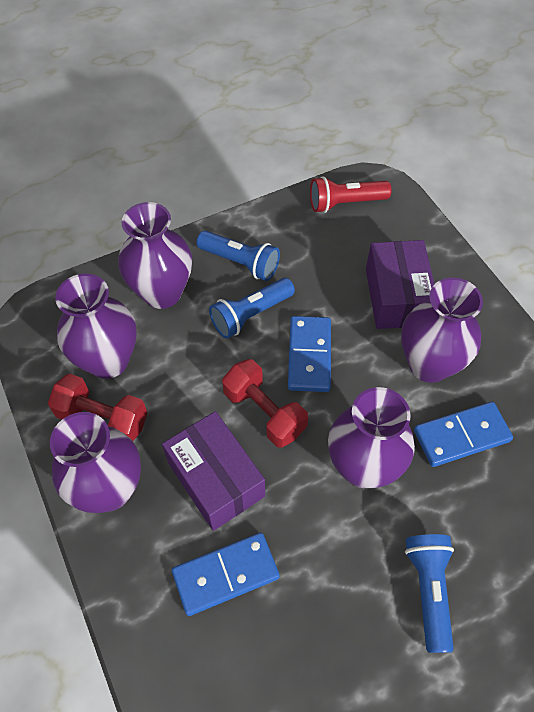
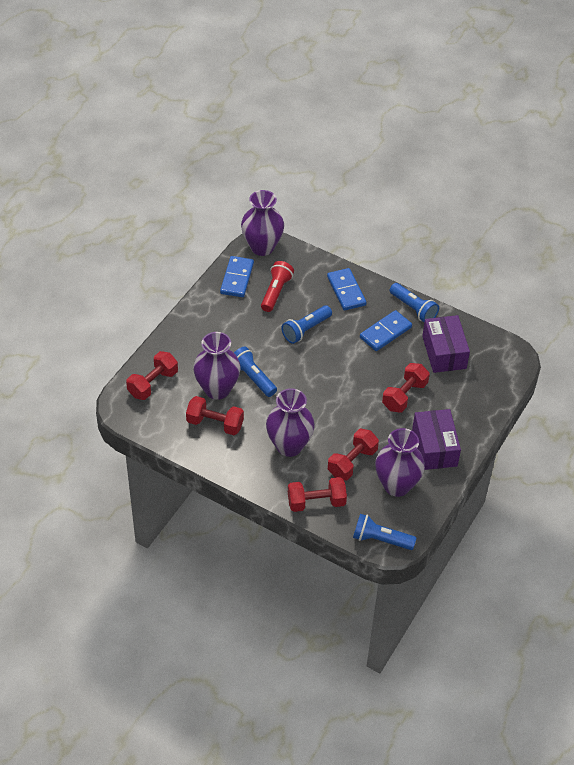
blue flashlight: [196,231,280,281] [209,278,295,339] [405,534,454,653] = 3 -> [234,347,277,397] [281,305,332,344] [353,514,416,550] [390,283,439,322] = 4
purple vase: [50,412,141,513] [55,274,137,379] [118,202,192,309] [328,387,415,488] [401,278,483,383] = 5 -> [193,332,240,400] [241,190,284,256] [266,388,315,457] [375,428,425,497] = 4
red dumbbell: [48,374,147,441] [222,359,308,448] = 2 -> [126,351,178,400] [186,396,244,435] [288,477,347,512] [328,429,379,481] [382,363,430,413] = 5

